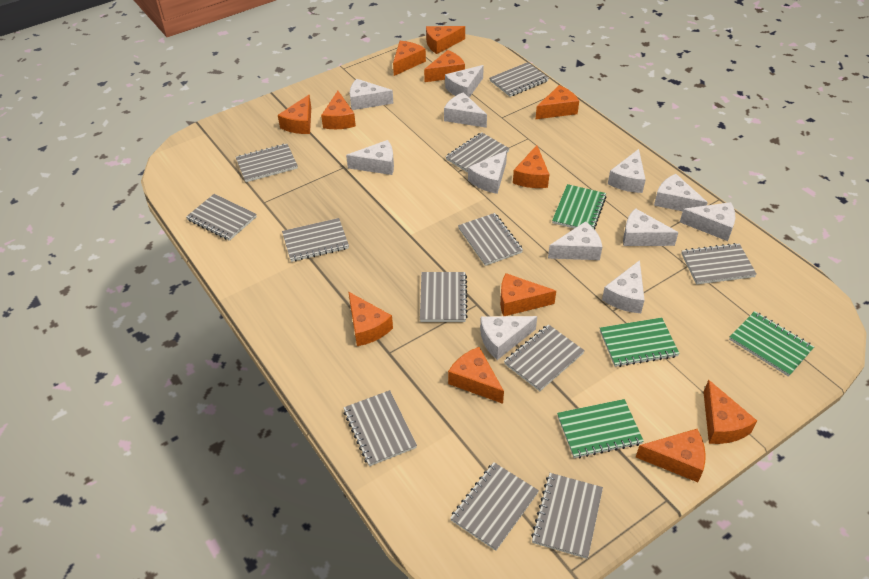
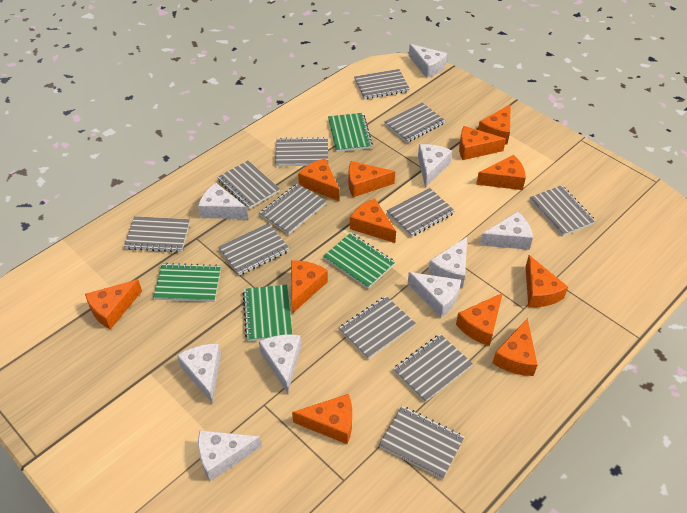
white cheese: [346,140,394,175] [350,79,393,110] [444,92,487,128] [445,65,484,98] [468,150,507,194] [480,316,537,360] [548,221,602,260] [602,260,645,313] [608,149,646,193] [623,208,679,246] [654,174,708,211] [680,202,735,241] = 12 -> [177,344,221,404] [198,183,248,219] [198,430,262,481] [259,334,301,394] [408,272,461,318] [409,44,447,78] [418,144,452,188] [428,237,467,287] [480,211,533,250] = 9

